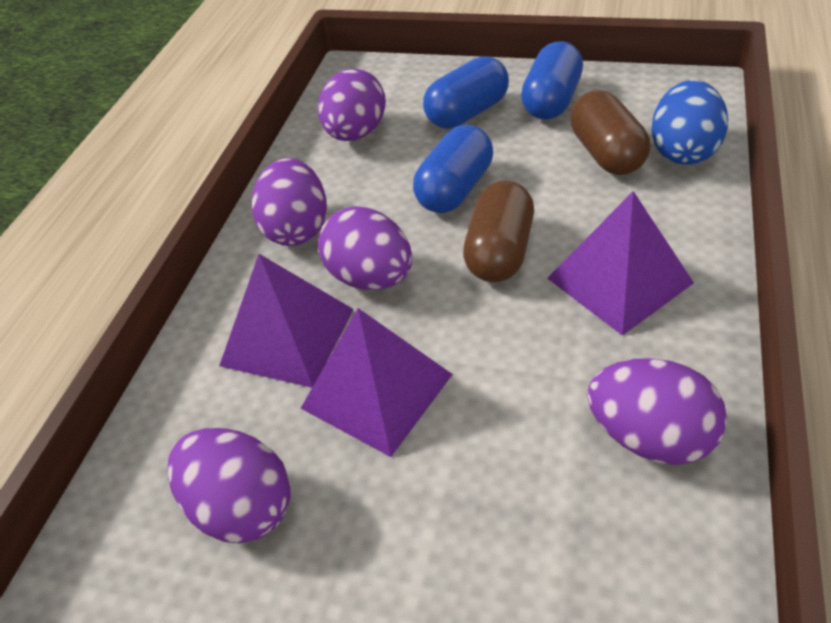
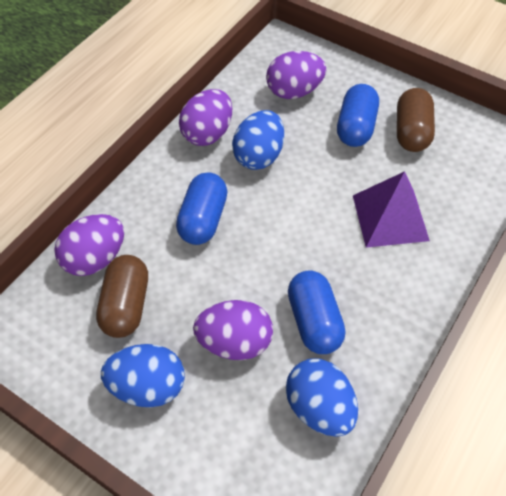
blue egg: [651,80,728,165] = 1 -> [101,344,185,407] [232,110,284,170] [286,359,358,437] = 3
purple egg: [168,428,291,543] [252,158,327,246] [318,68,386,141] [318,206,412,290] [587,358,727,465] = 5 -> [54,214,124,276] [179,89,232,146] [193,300,273,360] [266,51,326,99] = 4
purple pyramid: [219,254,354,388] [301,308,453,457] [547,191,694,336] = 3 -> [353,171,430,248] = 1

